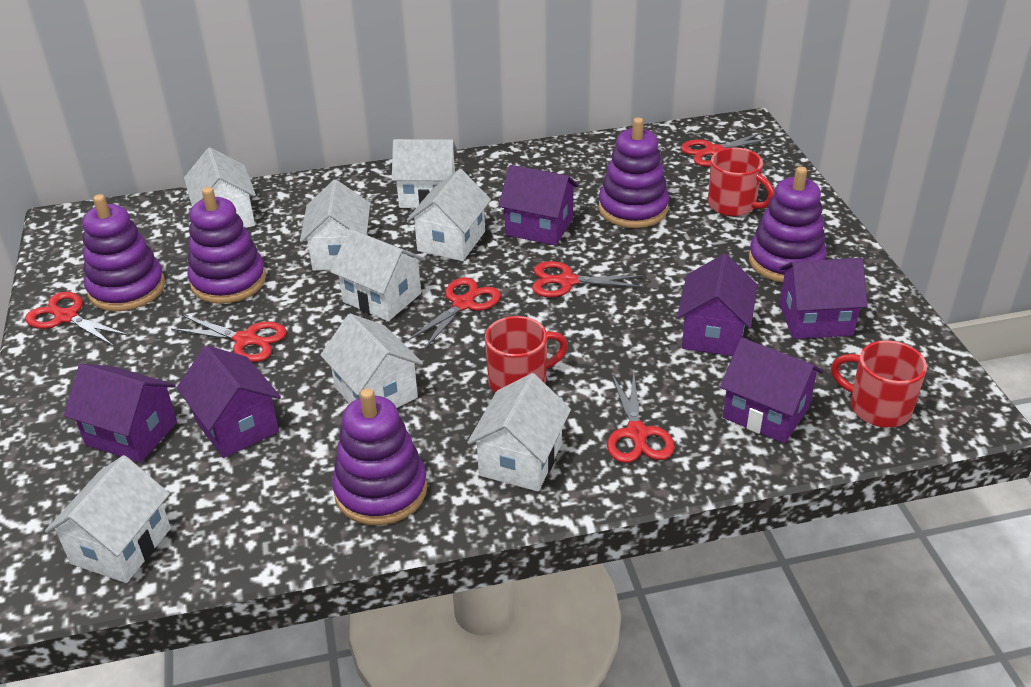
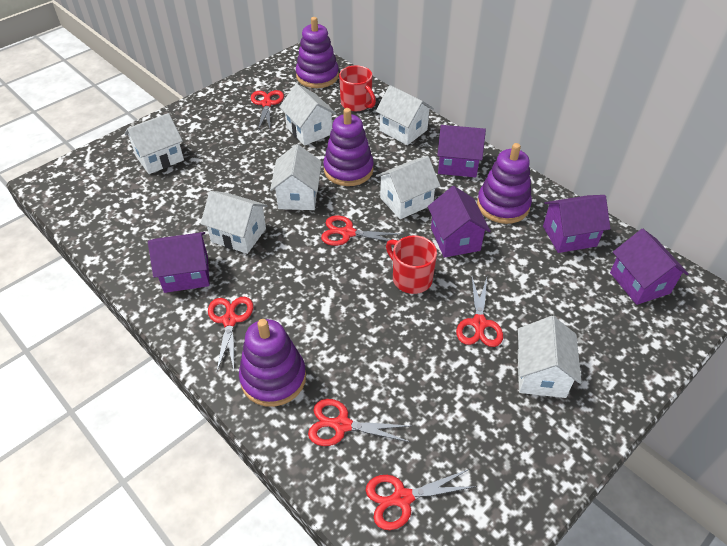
purple house: [64,364,177,463] [177,345,281,458] [499,165,579,246] [677,254,757,356] [720,338,824,443] [779,258,868,339] = 6 -> [148,232,209,293] [428,186,491,258] [437,125,486,177] [543,195,611,253] [610,229,689,305] = 5
purple stacking toy: [82,194,165,311] [188,187,266,304] [332,388,427,525] [599,117,669,228] [749,166,827,283] = 5 -> [239,319,306,407] [296,17,339,88] [323,108,374,186] [477,143,532,224] = 4
red mug: [485,316,568,393] [708,148,774,216] [831,340,927,427] = 3 -> [339,65,376,111] [386,235,437,294] = 2
white house: [45,455,171,583] [184,147,256,228] [300,179,370,271] [320,313,423,408] [330,229,425,321] [392,139,458,208] [407,169,491,261] [467,373,571,492] = 8 -> [125,113,184,174] [201,191,268,254] [270,144,322,210] [279,84,336,146] [376,85,434,145] [376,156,440,219] [518,316,582,398] = 7

